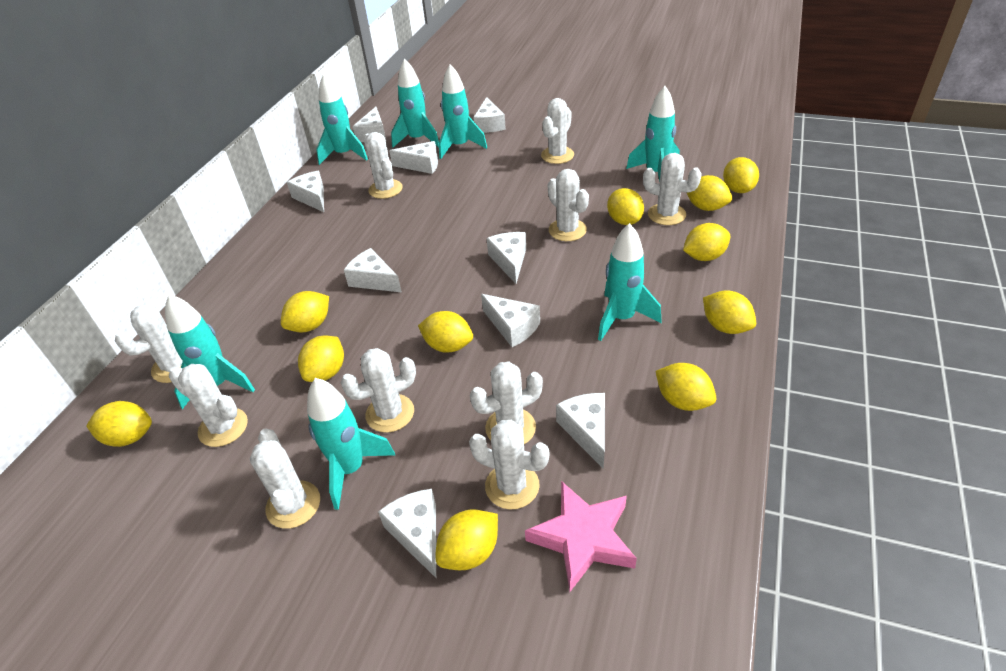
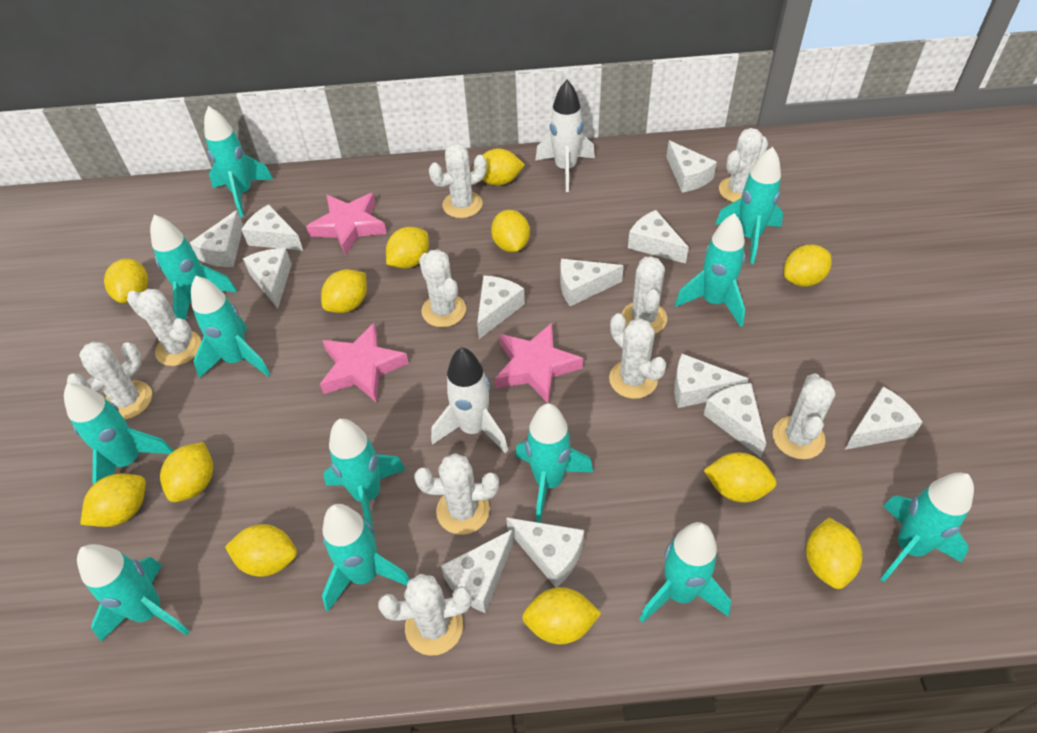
pink star: [525,481,637,592] = 1 -> [306,193,387,255] [320,323,409,403] [495,323,583,403] = 3
turquoise rocket: [165,294,255,409] [307,378,395,510] [316,74,368,165] [391,59,439,148] [439,64,487,159] [598,223,661,341] [626,86,680,182] = 7 -> [64,383,174,485] [77,544,190,641] [150,215,237,320] [191,276,270,378] [204,106,273,217] [322,504,410,611] [323,419,406,537] [515,403,593,523] [640,522,731,623] [675,213,745,327] [715,147,783,264] [881,473,974,582] = 12
white cheese: [287,171,324,212] [344,248,402,293] [353,107,386,142] [378,489,436,578] [389,141,438,174] [473,97,506,133] [481,294,540,347] [487,232,526,284] [556,393,605,469] = 9 -> [190,210,243,267] [241,204,303,251] [243,248,292,309] [441,529,514,613] [477,275,525,339] [506,518,584,588] [560,259,624,306] [628,210,689,264] [667,140,717,193] [674,354,748,408] [703,383,766,458] [845,387,922,450] = 12
white rocket: none = 0 -> [431,347,508,453] [535,80,595,192] = 2
yellow lemon: [86,401,152,447] [281,291,329,332] [298,335,344,382] [418,311,473,353] [435,509,498,570] [607,188,644,225] [656,363,716,411] [683,223,730,261] [687,175,732,211] [703,290,756,334] [723,157,759,193] = 11 -> [80,474,146,527] [104,259,148,303] [160,442,213,502] [225,524,297,577] [321,269,367,313] [386,227,429,269] [473,149,525,186] [491,210,530,252] [522,587,601,644] [704,453,776,502] [784,245,832,287] [806,518,862,589] = 12

